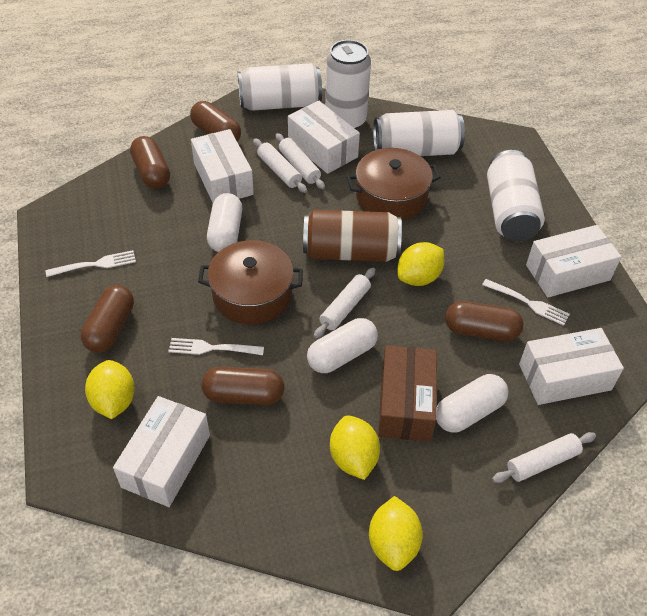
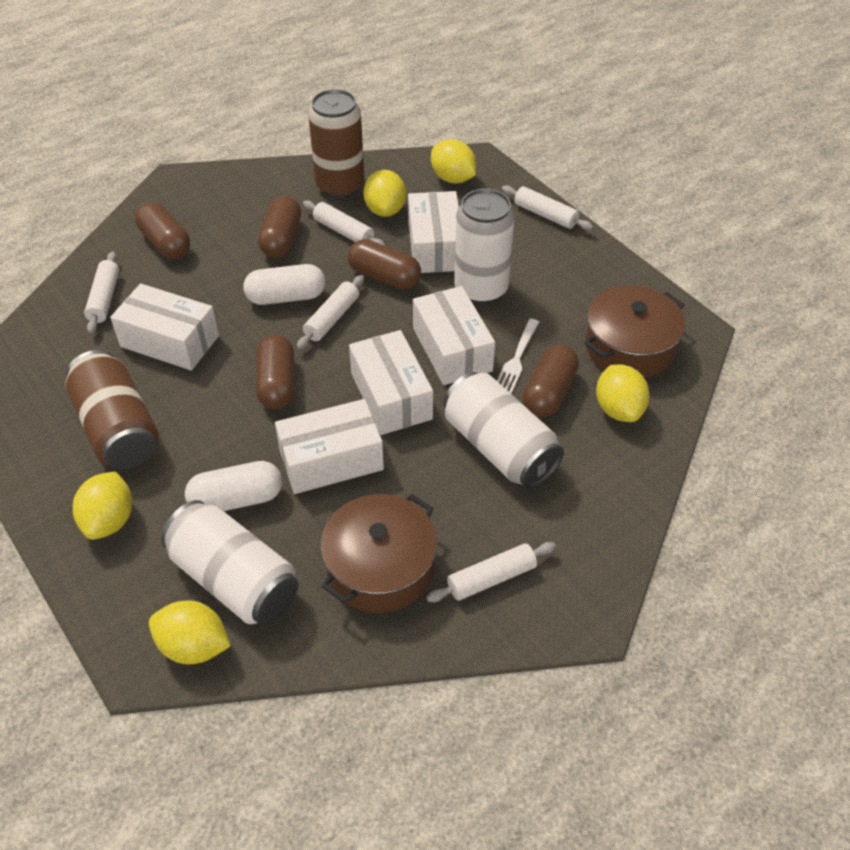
brown box: [378,345,437,442] = 1 -> none = 0
brown can: [303,210,402,262] = 1 -> [65,350,159,469] [308,89,365,198] = 2
white can: [238,63,322,111] [325,40,371,129] [373,110,465,156] [487,150,545,241] = 4 -> [161,500,298,625] [443,372,564,489] [454,189,515,304] = 3
white capsule: [207,193,242,252] [307,318,378,373] [436,374,508,433] = 3 -> [185,461,282,511] [243,264,325,305] = 2
white fork: [46,250,136,277] [168,338,264,355] [482,279,570,326] = 3 -> [497,319,539,394] = 1
white rolling pin: [253,138,307,193] [275,133,325,189] [314,268,376,339] [492,432,596,483] = 4 -> [84,252,119,333] [297,275,364,349] [303,200,385,246] [426,542,556,602] [502,185,593,230] = 5
yellow lemon: [85,360,135,419] [330,415,380,480] [369,496,423,571] [398,242,444,286] = 4 -> [73,471,132,540] [149,601,231,664] [363,170,406,217] [431,139,476,183] [596,364,650,422] = 5

